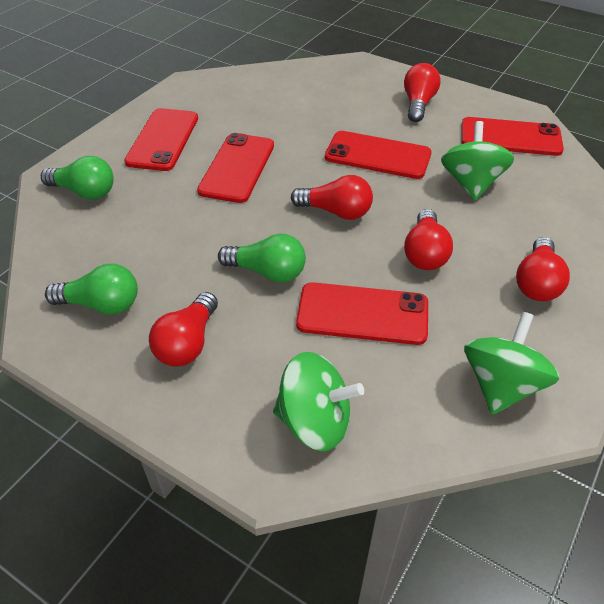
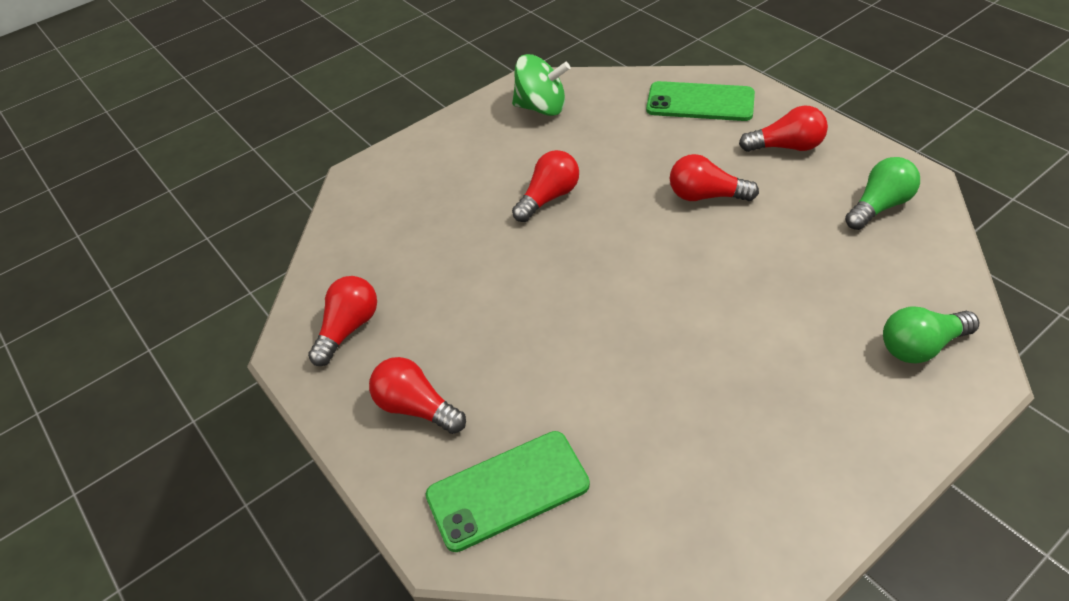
green light bulb: [41,156,114,199] [45,264,138,315] [218,233,306,282] = 3 -> [845,157,920,230] [883,307,979,363] = 2
green phone: none = 0 -> [426,431,590,552] [646,81,755,121] = 2
green spinning top: [273,352,364,451] [441,121,514,201] [464,312,560,415] = 3 -> [512,54,570,116] = 1
red phone: [124,108,198,171] [197,133,274,203] [296,282,428,345] [325,131,432,179] [461,117,564,156] = 5 -> none = 0

